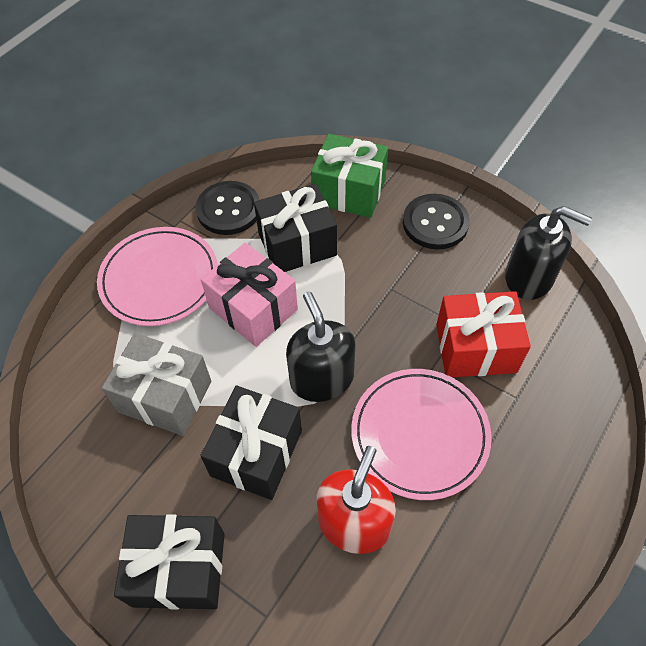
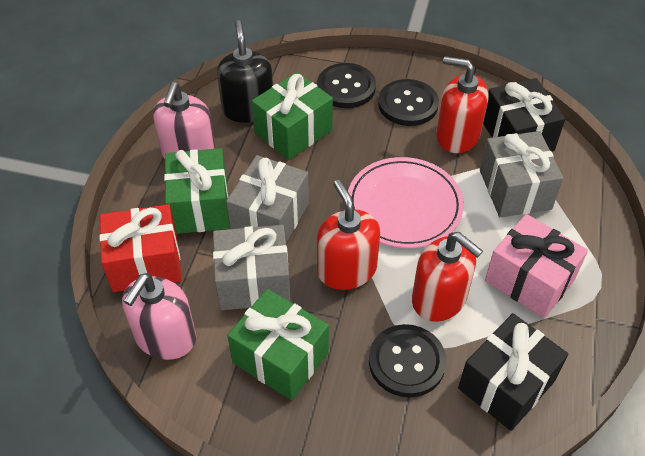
black button: [196,181,260,235] [403,194,470,249] = 2 -> [317,63,376,108] [369,324,446,397] [378,79,439,126] = 3
black gift: [114,514,225,609] [200,385,302,500] [254,184,337,272] = 3 -> [458,313,569,431] [483,78,565,152] = 2
black soap dispenser: [286,291,355,402] [505,206,592,300] = 2 -> [217,20,273,123] = 1
green gift: [311,134,388,218] = 1 -> [164,148,230,234] [227,289,329,400] [252,72,333,160] = 3
grey gift: [102,333,211,436] = 1 -> [213,225,291,310] [226,155,309,243] [480,131,564,218] = 3
pink plate: [97,227,218,326] [351,369,492,500] = 2 -> [348,157,464,248] = 1
pink soap dispenser: none = 0 -> [122,273,196,360] [153,82,215,158] = 2
red soap dispenser: [317,446,396,554] = 1 -> [317,180,380,290] [412,232,483,322] [436,56,488,153] = 3

